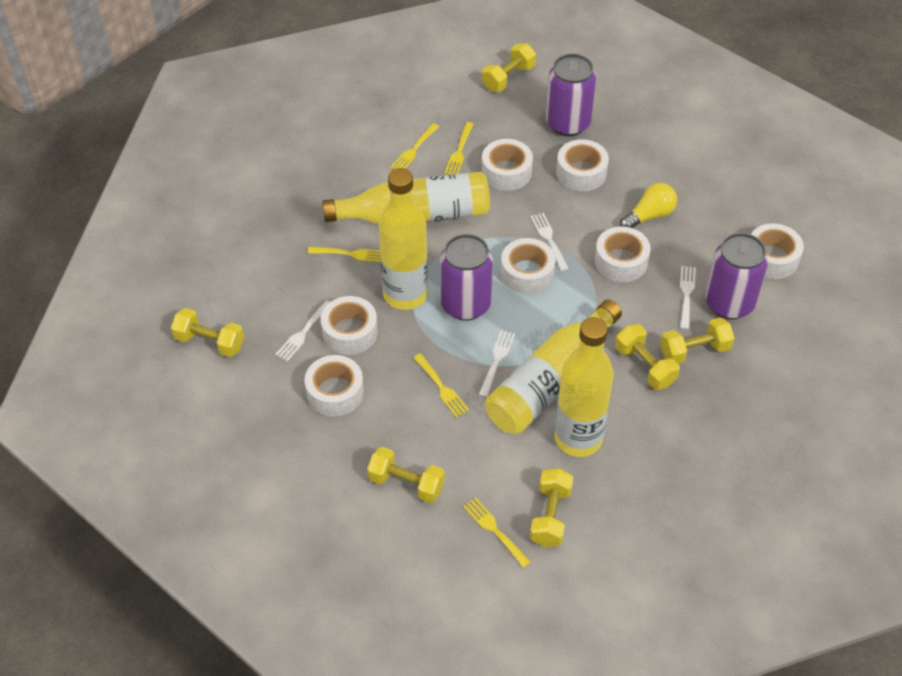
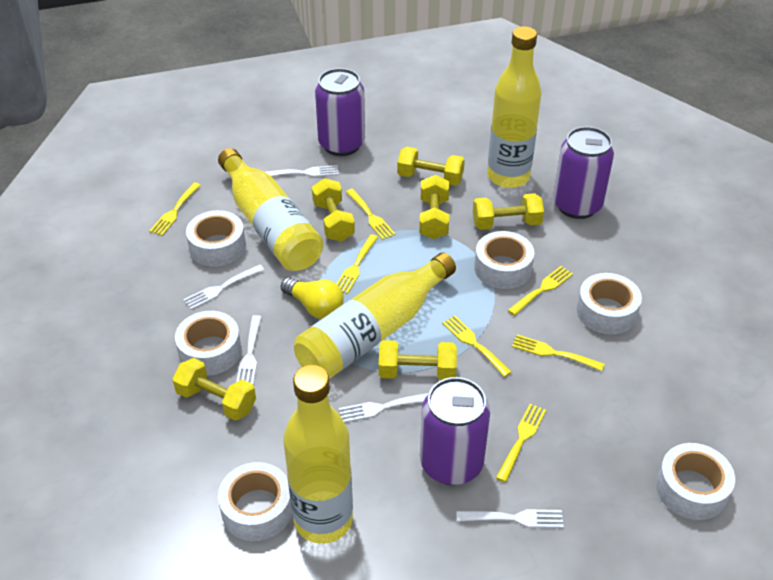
white fork: [275,300,330,362] [479,330,515,397] [531,213,569,271] [680,266,696,330] = 4 -> [183,265,264,310] [236,315,262,384] [265,165,339,177] [339,393,429,423] [456,509,564,528] = 5
white tape: [304,355,364,416] [321,296,378,355] [482,139,533,191] [501,238,556,294] [556,139,609,191] [595,226,650,282] [751,223,804,279] = 7 -> [175,311,242,376] [186,210,246,267] [218,462,292,541] [474,231,534,289] [577,273,642,335] [656,443,735,520] = 6
yellow fork: [308,247,381,262] [390,123,439,170] [413,353,469,418] [444,122,474,175] [463,498,531,568] = 5 -> [149,183,201,236] [337,234,378,294] [346,188,396,240] [442,315,512,377] [496,404,546,482] [508,266,573,316] [512,334,605,371] = 7

